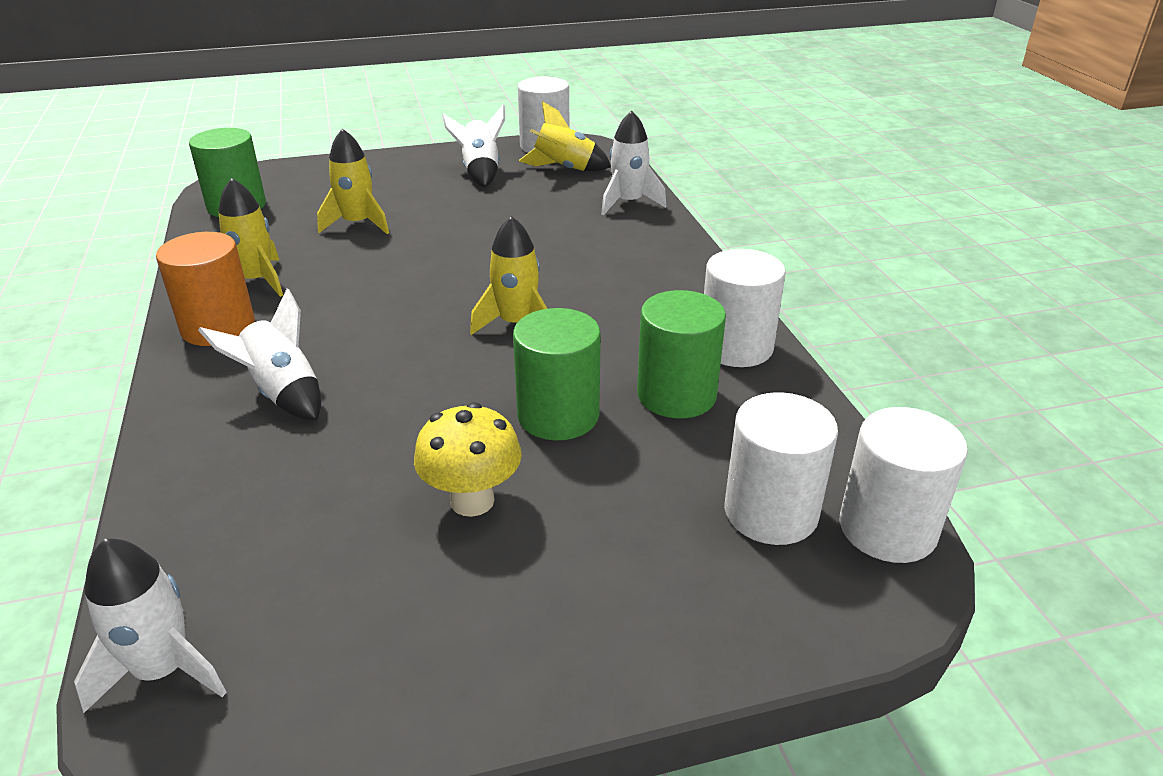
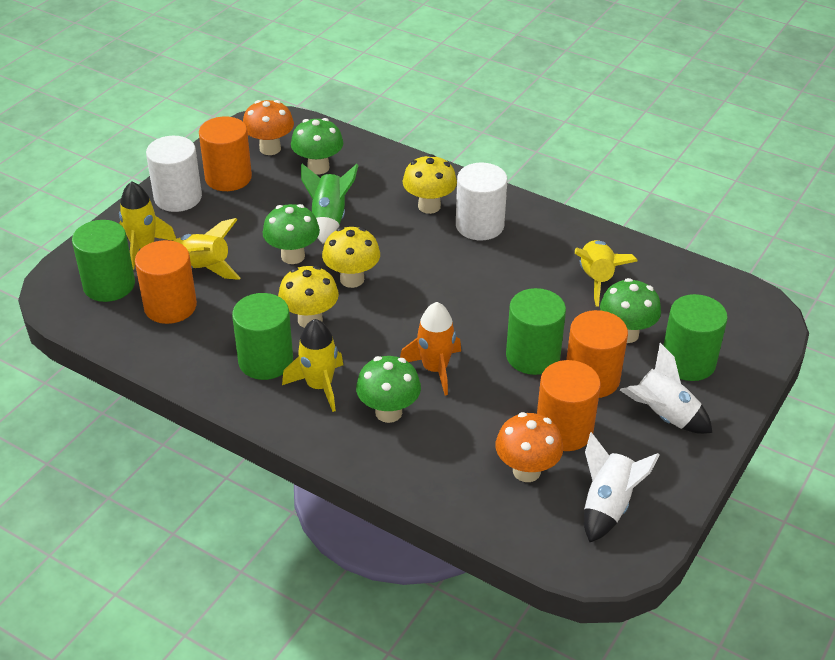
green cylinder: [189,128,266,217] [513,308,601,440] [637,290,726,418] = 3 -> [72,220,135,302] [232,293,293,380] [506,288,566,375] [663,294,728,381] = 4
green mushroom: none = 0 -> [262,204,320,264] [291,118,343,174] [356,356,421,423] [600,278,661,343] = 4
green rocket: none = 0 -> [301,164,358,244] = 1
orange cylinder: [156,232,255,346] = 1 -> [135,240,197,324] [199,117,252,191] [537,360,601,451] [566,310,628,398] = 4
orange mushroom: none = 0 -> [243,100,294,155] [496,412,563,482] = 2
orange rocket: none = 0 -> [400,302,461,396] = 1
white cylinder: [518,77,570,153] [704,249,786,367] [724,392,838,545] [840,407,968,563] = 4 -> [146,136,202,212] [456,163,507,240] = 2
white rocket: [74,539,226,713] [198,288,321,420] [442,104,505,187] [601,111,666,216] = 4 -> [584,432,660,542] [620,343,713,434] = 2
yellow mushroom: [414,402,522,517] = 1 -> [278,266,339,328] [322,227,380,288] [403,154,457,214] = 3

